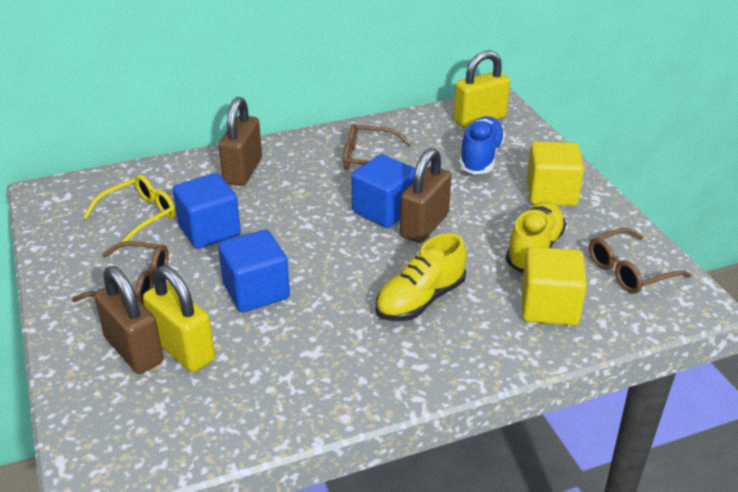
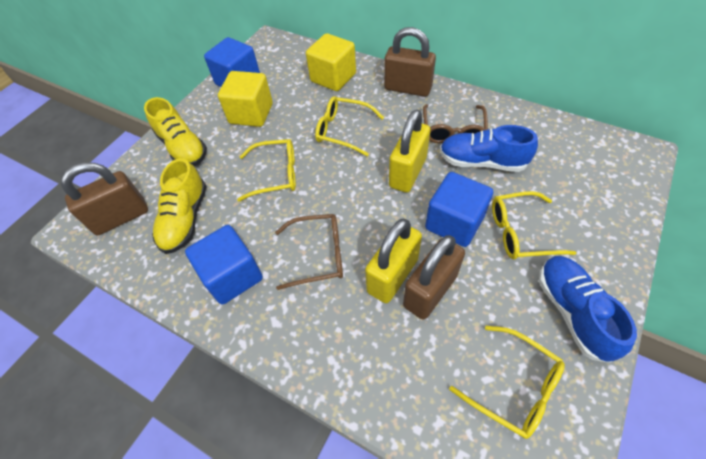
blue shoe: [459,116,505,175] = 1 -> [440,125,538,172] [539,256,637,363] = 2
brown glasses: [72,241,169,305] [343,123,412,170] [589,228,692,293] = 3 -> [275,214,343,290] [423,104,488,143] = 2
yellow glasses: [83,175,176,249] = 1 -> [237,139,296,201] [315,96,384,156] [449,326,565,439] [492,191,576,259] = 4

